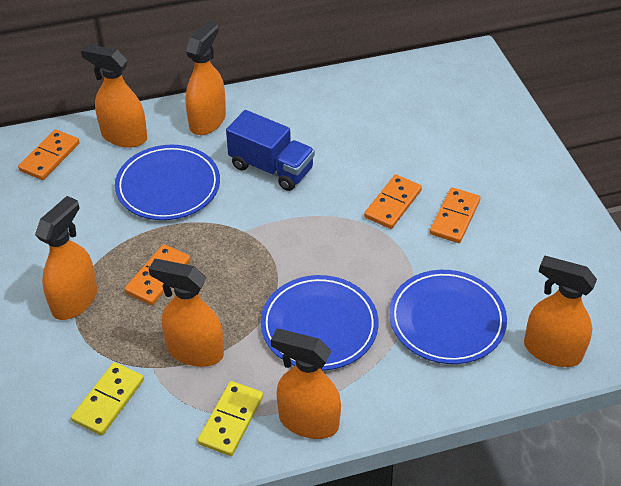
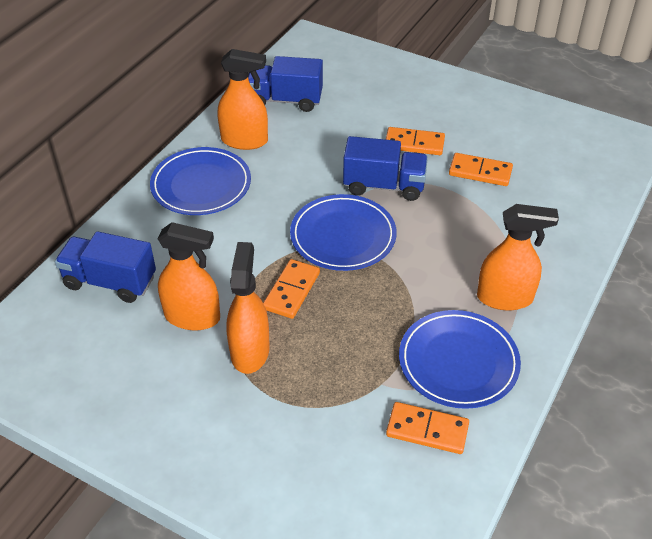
blue truck: [226,110,315,191] = 1 -> [55,231,156,303] [248,56,323,112] [343,136,428,201] = 3
orange spray bottle: [35,196,97,320] [81,44,147,148] [149,259,224,367] [185,21,226,135] [271,329,341,439] [524,256,597,367] = 6 -> [157,222,220,330] [218,49,268,150] [226,242,270,374] [477,204,559,310] = 4
yellow domino: [71,362,144,435] [198,381,263,456] = 2 -> none = 0

